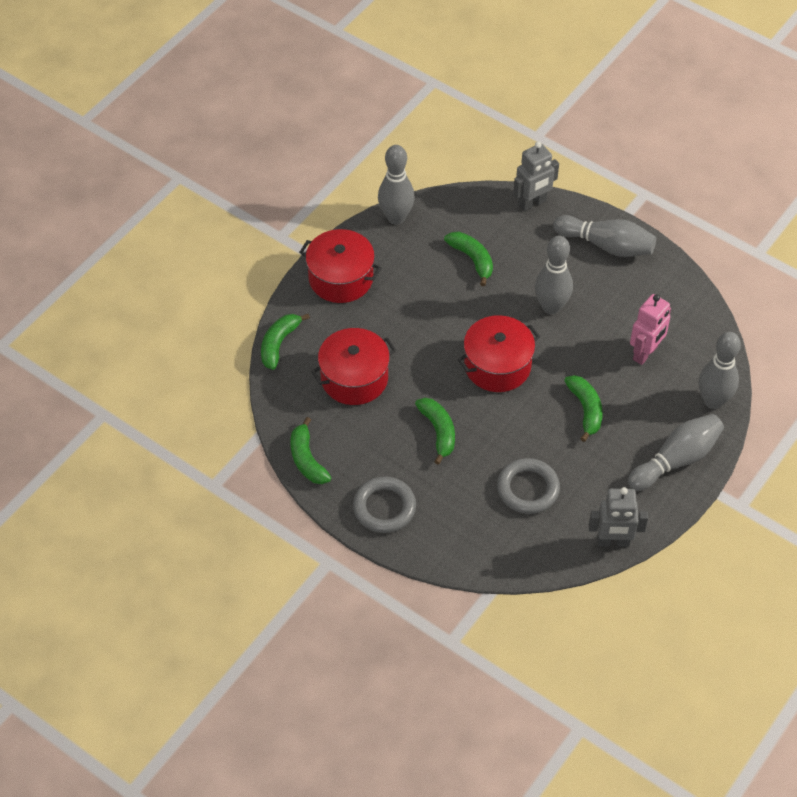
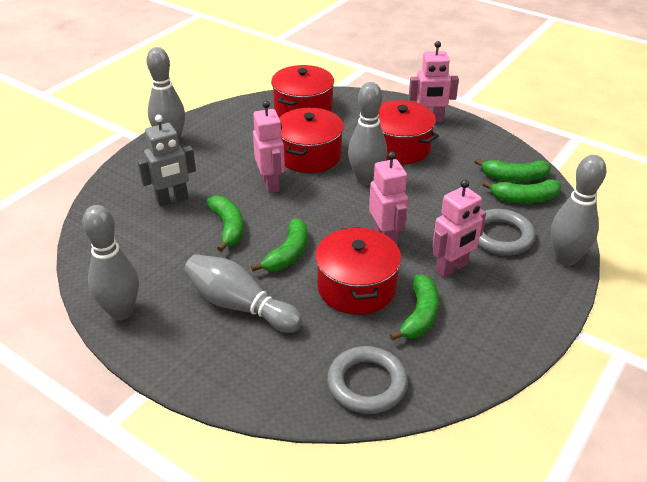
grey robot: [513,141,559,212] [589,487,648,547] = 2 -> [137,115,196,206] = 1
pink robot: [630,294,671,365] = 1 -> [253,101,285,193] [369,152,408,245] [409,41,459,122] [432,179,486,278] = 4
red pot: [299,229,381,303] [311,328,396,405] [458,315,540,392] = 3 -> [271,65,334,117] [279,108,344,173] [315,227,401,315] [378,100,439,164] = 4

